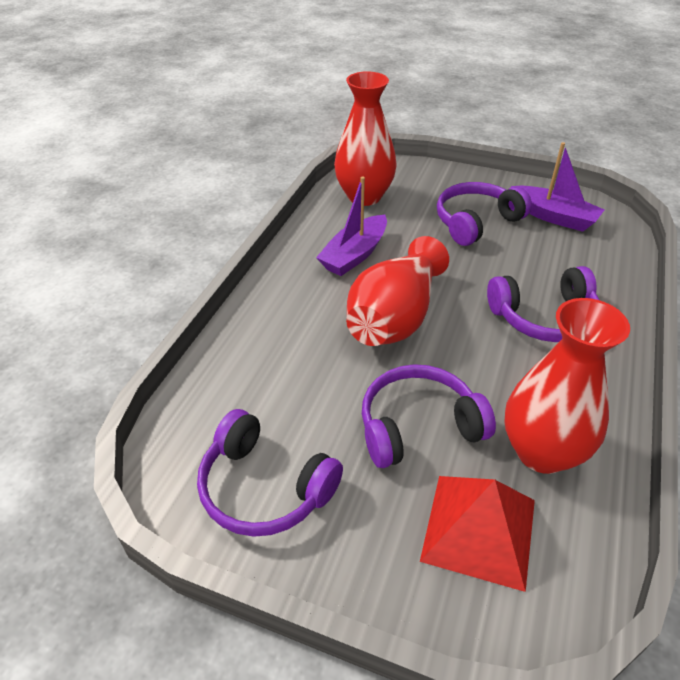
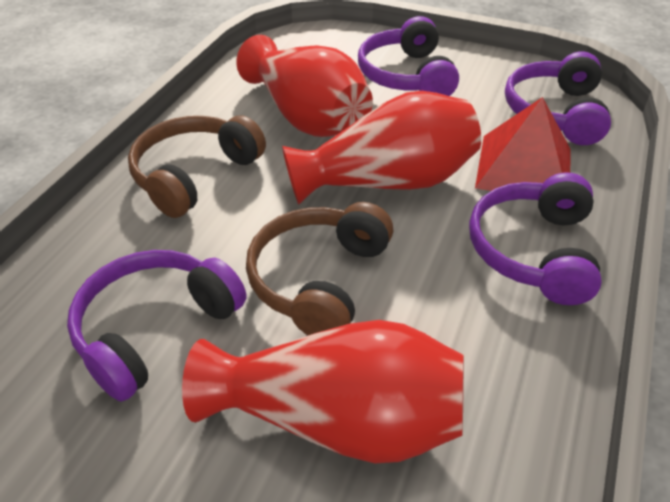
brown headphones: none = 0 -> [128,115,266,218] [246,202,393,335] = 2
purple boat: [316,176,387,276] [511,142,604,232] = 2 -> none = 0

